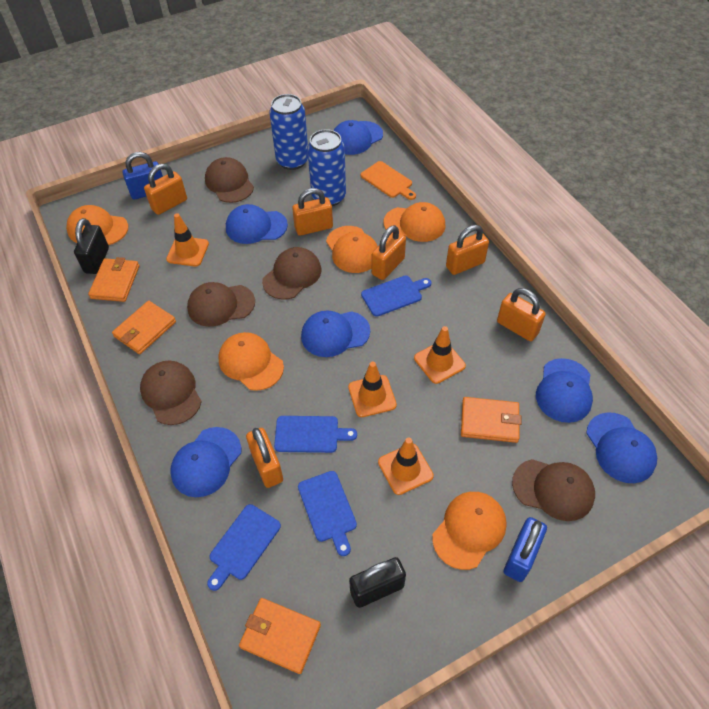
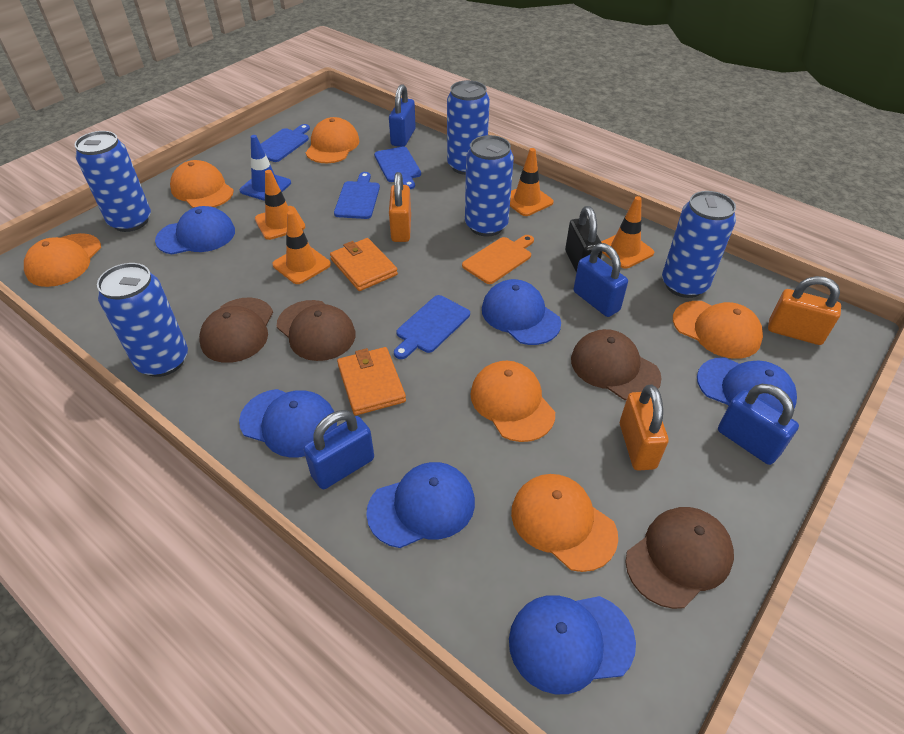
black padlock: [74,218,109,274] [349,557,406,608] = 2 -> [565,206,603,273] = 1
blue can: [270,94,308,170] [307,129,346,206] = 2 -> [75,131,151,232] [97,263,188,377] [447,80,490,175] [465,135,514,237] [662,191,736,298] = 5
blue padlock: [123,152,163,200] [504,517,547,582] = 2 -> [303,410,374,489] [389,84,416,147] [574,243,628,317] [718,384,799,465] = 4
blue traffic cone: none = 0 -> [239,135,291,201] = 1
brown cap: [140,361,202,425] [187,282,255,327] [205,157,254,203] [262,247,321,300] [512,459,595,521] = 5 -> [199,298,273,363] [277,300,356,361] [571,329,662,400] [626,507,734,609] = 4
orange cap: [66,205,128,245] [218,332,284,391] [326,226,378,273] [384,202,445,242] [432,492,507,570] = 5 -> [24,233,101,287] [170,160,234,208] [305,117,360,163] [470,361,555,442] [511,474,618,572] [673,301,763,359] = 6
orange padlock: [144,164,187,215] [246,428,283,488] [292,188,333,236] [371,225,406,280] [446,225,489,275] [497,288,546,341] = 6 -> [389,172,411,242] [620,384,668,471] [768,276,841,345] = 3
orange wallet: [88,257,139,302] [112,301,176,354] [239,598,321,674] [461,397,521,443] = 4 -> [330,238,398,291] [337,347,406,416] = 2

